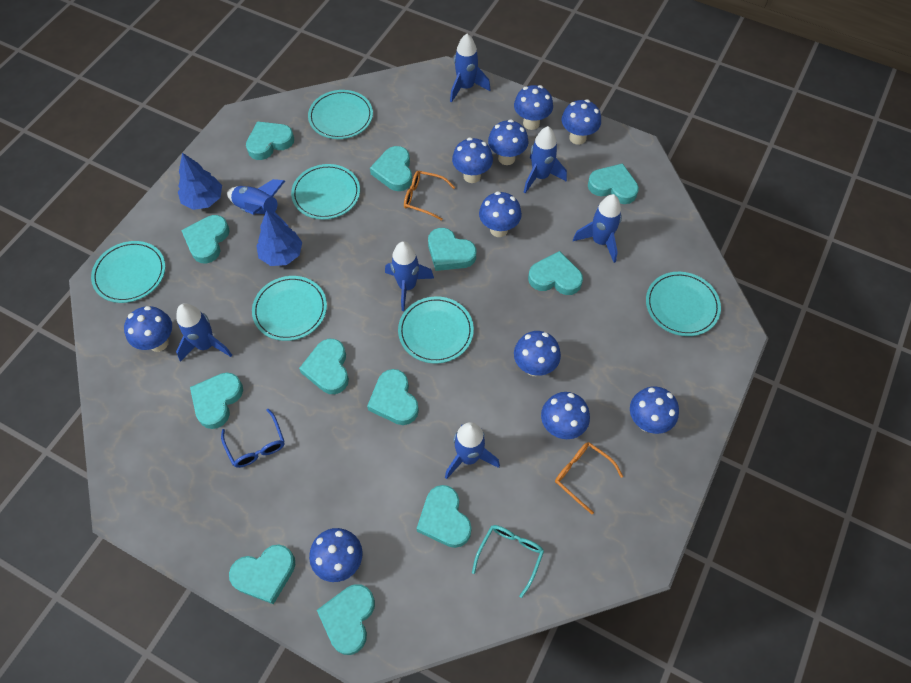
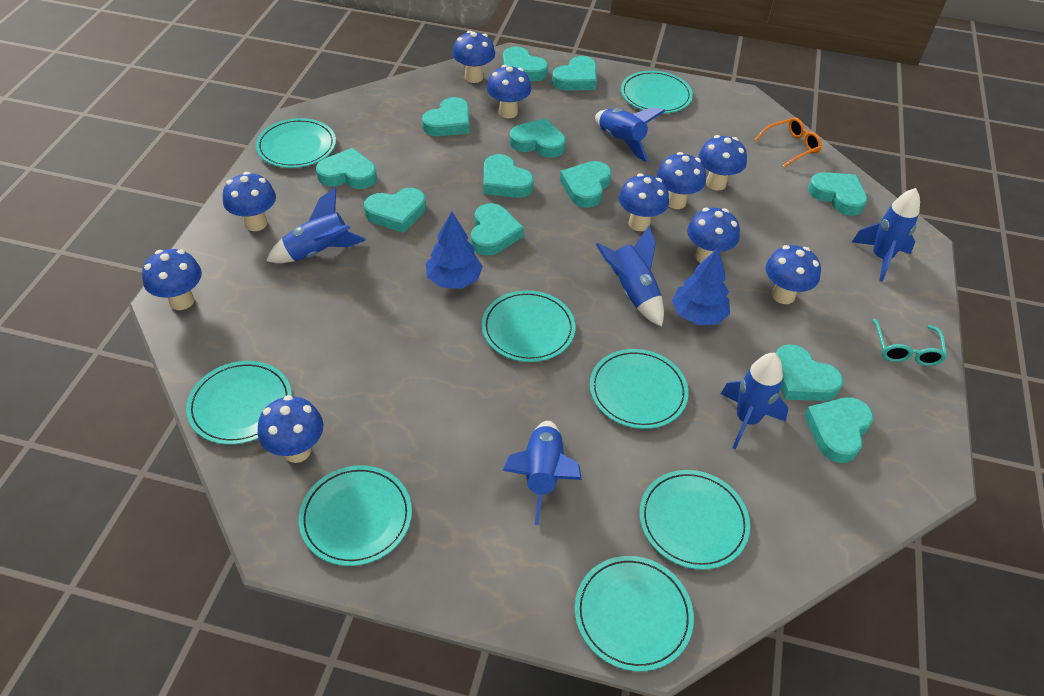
blue glasses: [221,409,285,468] = 1 -> none = 0
blue rocket: [176,303,232,362] [227,179,289,227] [385,241,434,311] [445,422,500,479] [450,34,491,103] [524,126,567,193] [573,194,622,263] = 7 -> [266,187,366,263] [502,421,582,525] [595,107,666,162] [595,226,664,327] [721,353,789,450] [852,188,920,282] = 6
orange glasses: [404,171,455,221] [555,442,623,514] = 2 -> [755,117,822,167] = 1
turquoise plate: [91,241,165,303] [252,276,327,341] [291,164,360,219] [308,90,373,139] [398,296,474,364] [646,272,721,336] = 6 -> [186,361,292,444] [256,118,336,168] [299,465,412,566] [482,290,575,362] [575,556,694,671] [590,349,689,429] [621,71,693,113] [639,470,750,570] = 8

